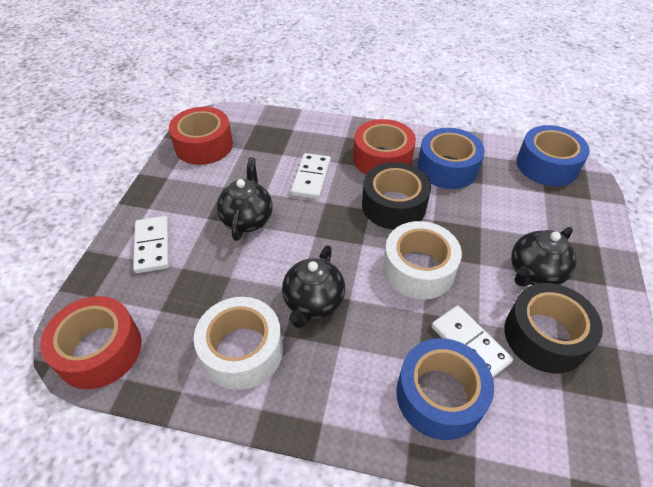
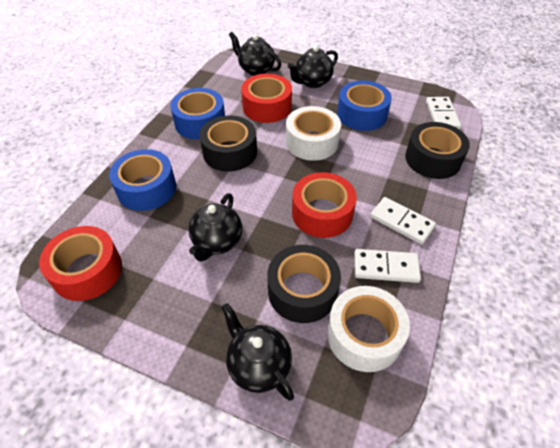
black tape: [362,162,431,230] [504,283,603,373] = 2 -> [200,116,257,172] [267,245,341,323] [405,122,470,179] = 3
black teapot: [217,157,273,241] [282,245,345,329] [511,227,576,286] = 3 -> [188,193,242,261] [221,303,294,401] [229,32,281,76] [287,46,338,88] = 4

